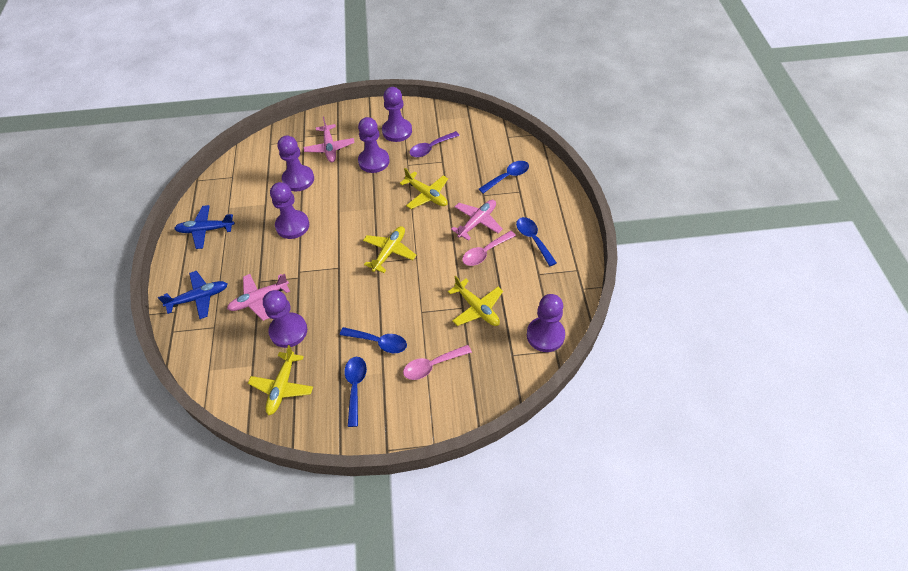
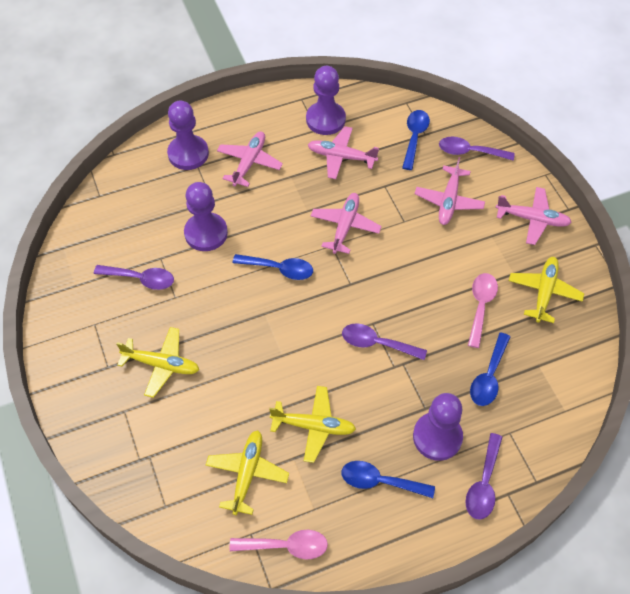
blue plane: [158,271,227,319] [174,205,235,249] = 2 -> none = 0
pink plane: [227,274,290,321] [303,117,355,162] [451,200,503,241] = 3 -> [217,132,283,187] [308,126,379,179] [311,193,382,254] [415,157,485,225] [496,187,572,245] = 5
purple pawn: [263,290,307,348] [270,182,309,239] [278,136,314,191] [358,117,389,173] [382,87,412,142] [527,294,565,352] = 6 -> [167,101,209,170] [184,182,228,251] [306,66,346,135] [413,393,463,461] = 4
purple spoon: [410,131,460,157] = 1 -> [94,265,174,290] [342,323,427,360] [439,137,515,161] [465,433,502,520] = 4

